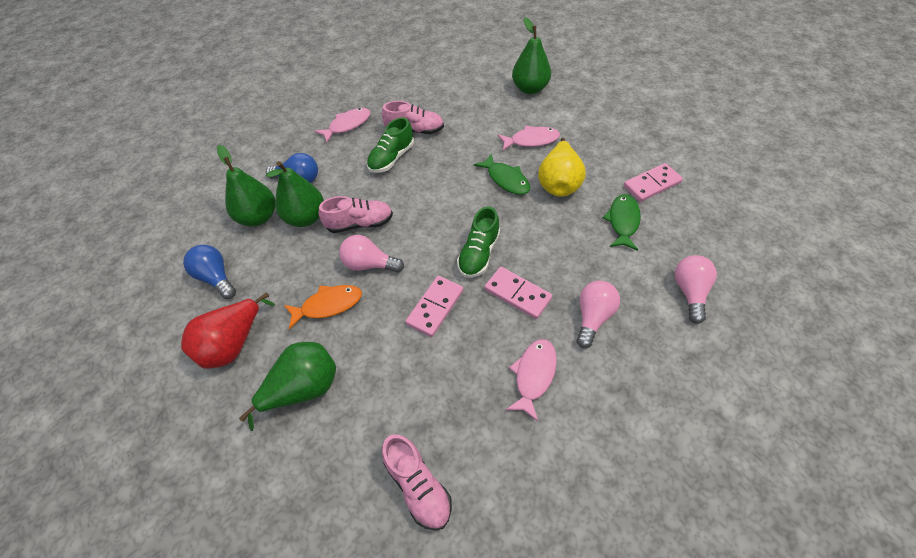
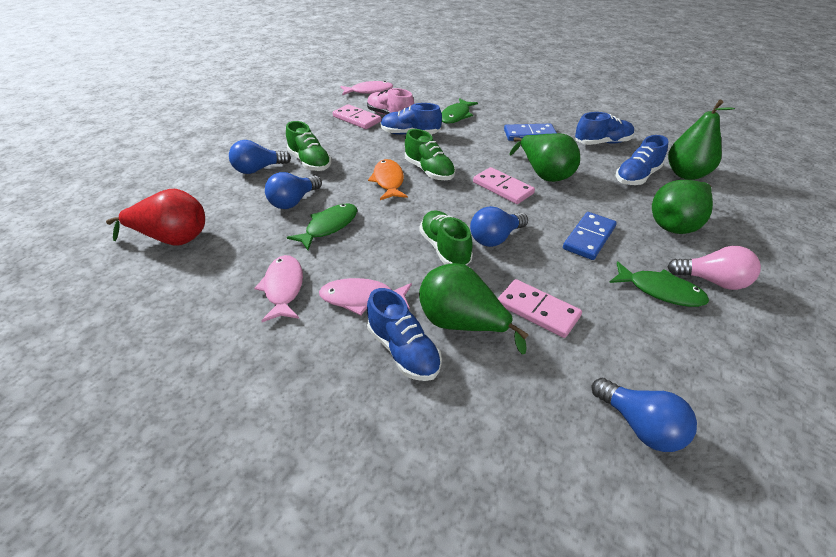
blue domino: none = 0 -> [504,124,557,141] [563,212,617,260] = 2
blue light bulb: [183,245,236,299] [266,153,318,183] = 2 -> [229,140,291,174] [265,172,322,209] [470,206,528,247] [592,378,697,452] = 4
blue shoe: none = 0 -> [367,288,442,381] [381,103,442,135] [575,112,634,145] [616,135,668,185] = 4
green fish: [474,153,530,195] [603,194,641,251] = 2 -> [287,203,357,250] [442,98,478,124] [609,262,709,307] = 3
green shoe: [367,117,414,173] [457,206,500,278] = 2 -> [286,121,332,171] [405,129,456,180] [420,210,473,266] = 3
pink light bulb: [339,235,404,273] [576,281,620,348] [675,255,717,324] = 3 -> [667,246,761,290] = 1
pink shoe: [319,196,393,233] [382,101,444,134] [382,434,452,531] = 3 -> [367,88,414,115] = 1
yellow pear: [538,138,586,197] = 1 -> none = 0

